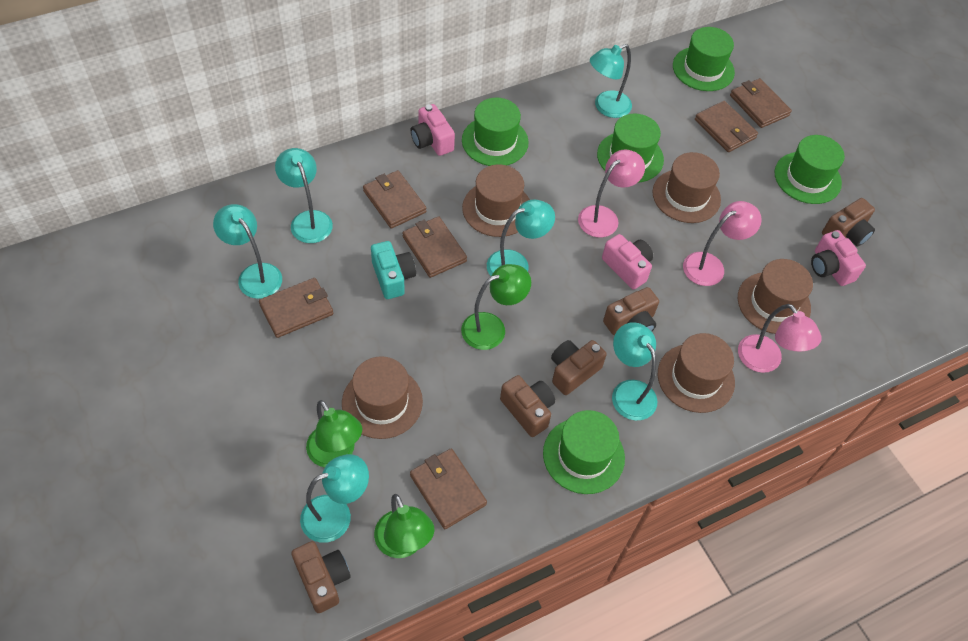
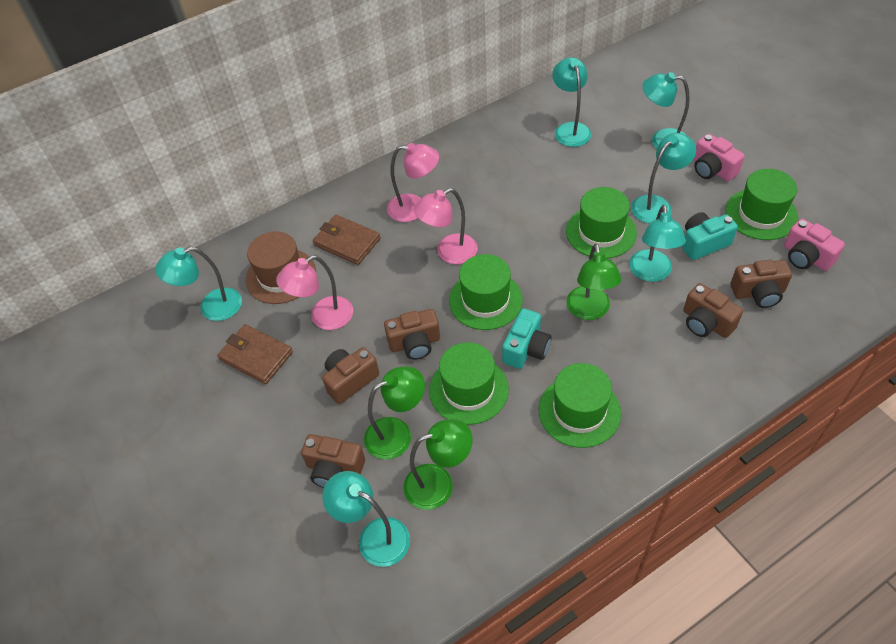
brown hat: [342,356,423,439] [462,164,530,237] [652,152,721,223] [658,333,735,413] [738,259,813,334] = 5 -> [246,231,316,304] = 1
brown wallet: [259,278,334,338] [363,170,426,229] [402,216,467,278] [410,448,487,529] [695,101,758,152] [730,78,792,128] = 6 -> [217,324,293,384] [313,215,381,265] = 2
pink camera: [411,104,455,156] [602,234,653,290] [811,230,866,286] = 3 -> [694,134,744,181] [784,219,845,271] = 2
turquoise camera: [371,241,416,299] = 1 -> [502,308,552,369] [682,212,738,260] = 2

